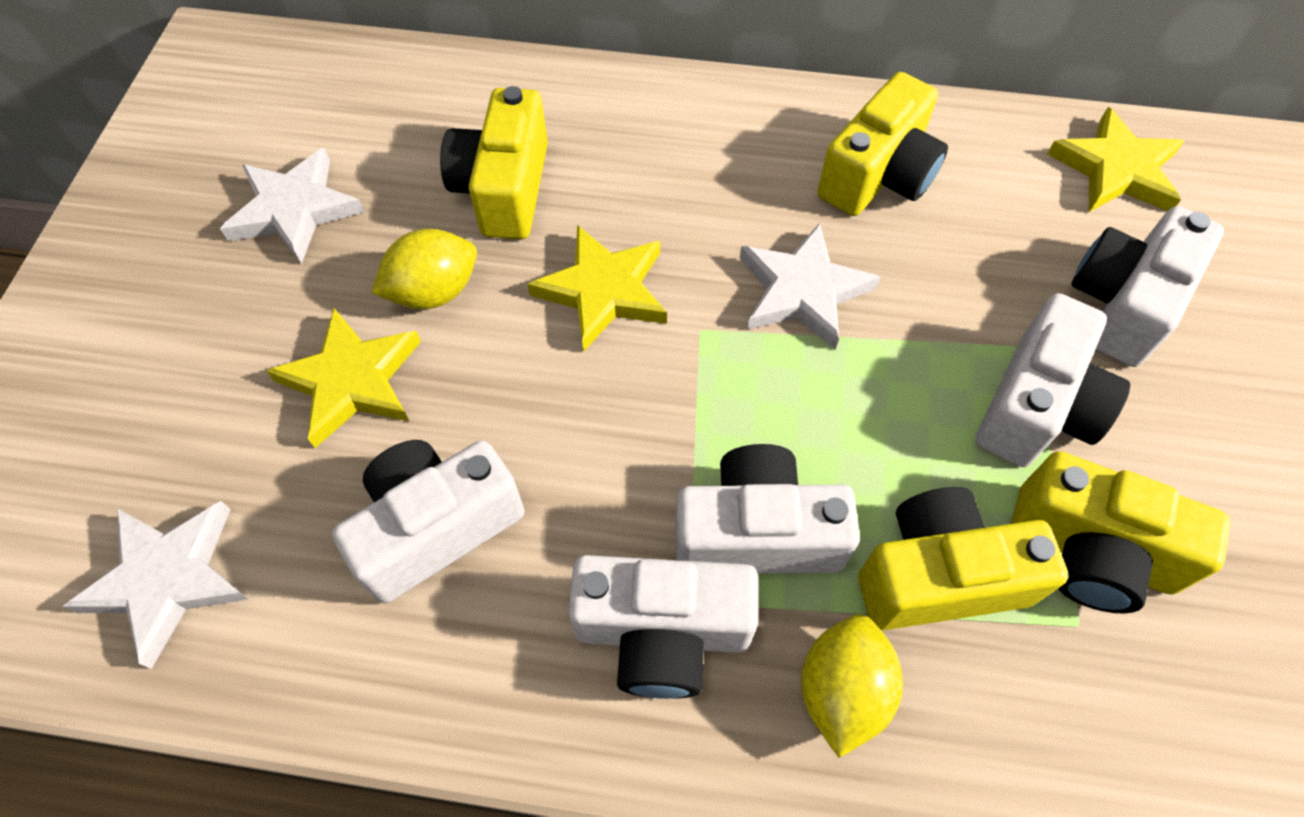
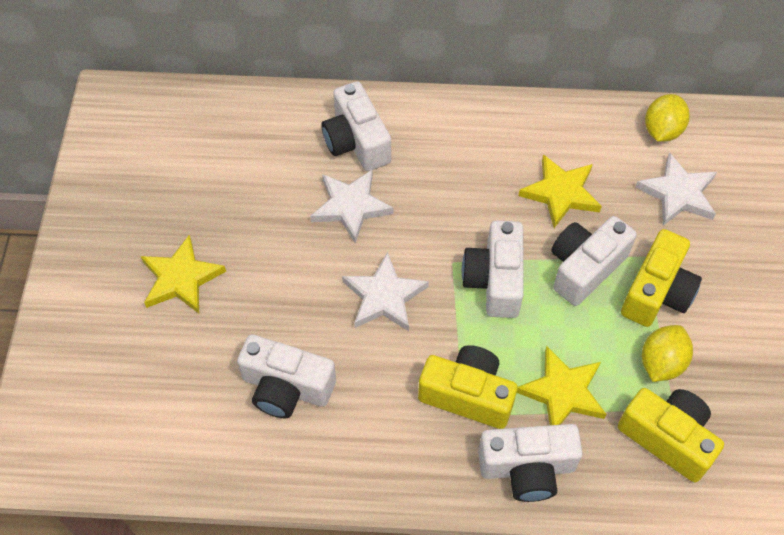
yellow camera: [440,86,548,239] [817,72,948,216] [858,487,1068,630] [1011,451,1231,614] = 4 -> [418,345,518,429] [618,388,724,482] [621,229,702,327] = 3

